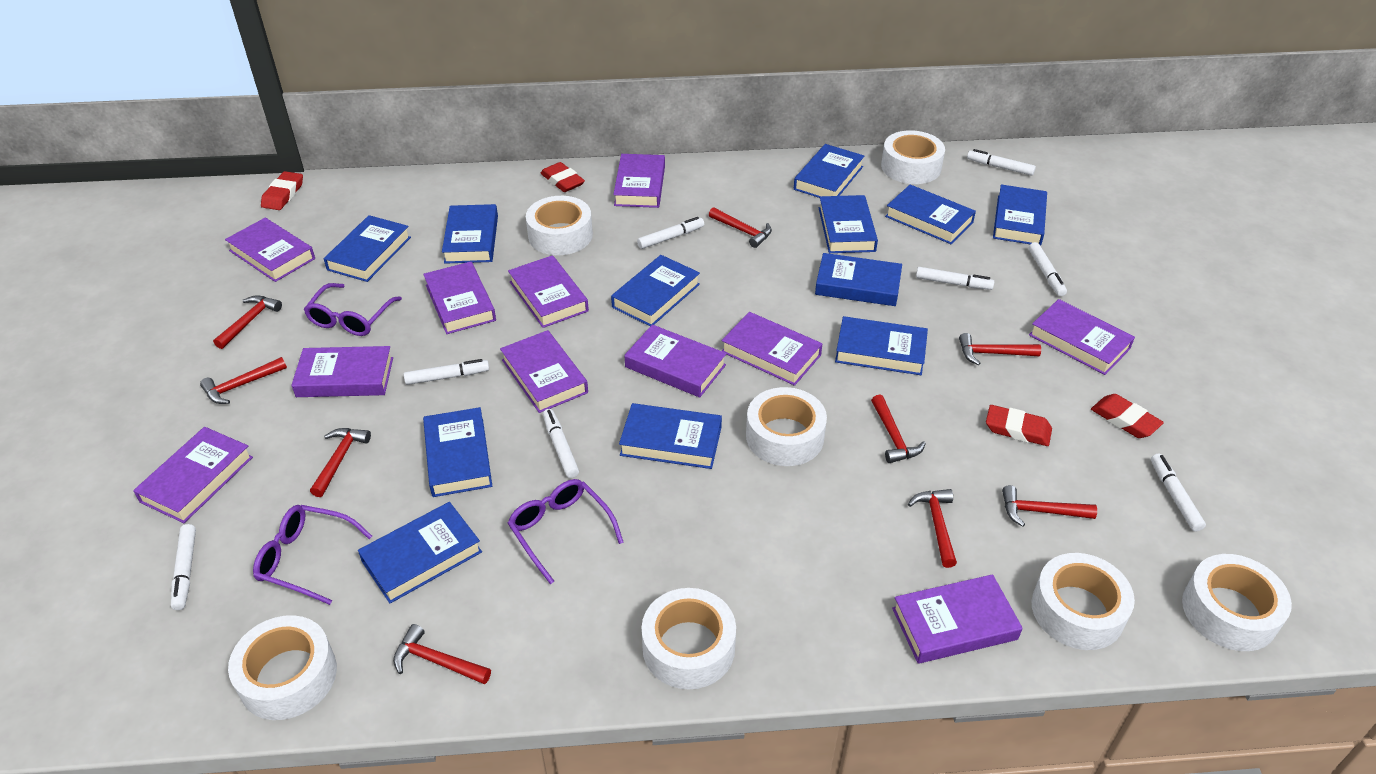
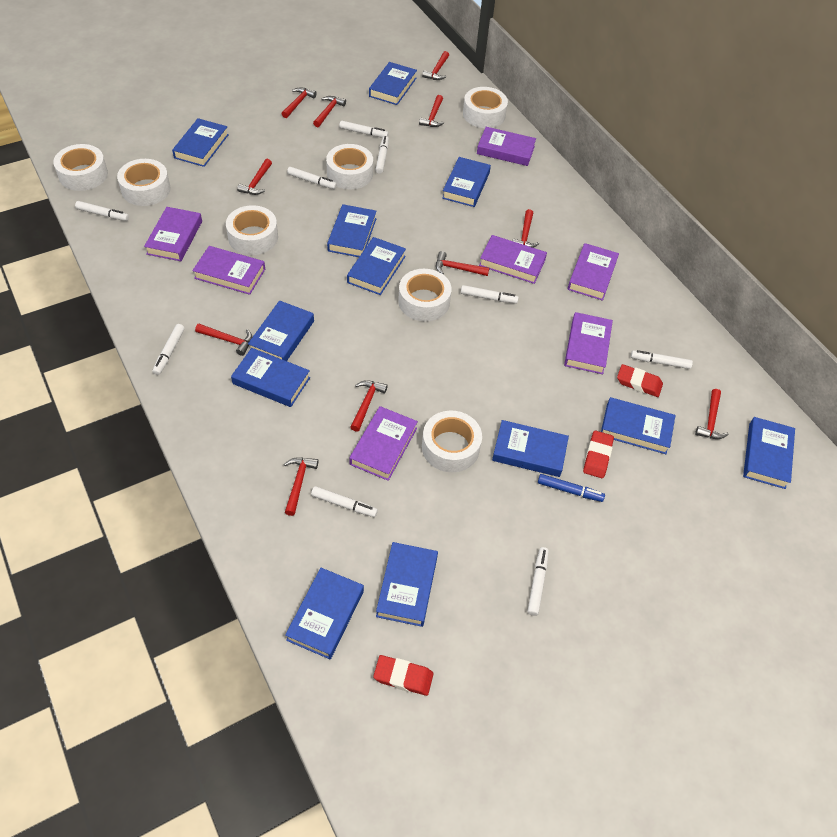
blue marker: none = 0 -> [538,474,605,502] = 1
purple book: [133,427,253,523] [225,218,315,282] [291,346,393,397] [423,262,496,334] [500,330,588,413] [508,255,589,328] [613,154,665,208] [624,324,726,398] [722,312,822,386] [892,574,1023,664] [1029,299,1135,375] = 11 -> [144,207,202,261] [192,246,265,295] [349,406,418,481] [477,127,536,166] [479,235,547,284] [564,312,613,374] [568,243,619,301] = 7
purple glasses: [253,505,372,605] [304,283,402,336] [508,479,624,584] = 3 -> none = 0
red eraser: [261,171,303,210] [540,162,585,192] [986,405,1052,446] [1091,394,1164,438] = 4 -> [373,655,433,696] [583,431,614,478] [617,364,663,397] = 3
red hammer: [200,357,287,404] [213,295,282,349] [310,428,371,497] [393,624,491,684] [709,207,772,248] [871,395,926,463] [908,489,957,568] [959,333,1041,365] [1002,485,1097,527] = 9 -> [195,324,252,356] [237,159,272,195] [282,87,317,118] [284,458,318,516] [313,96,346,127] [350,380,388,432] [419,95,444,127] [422,51,449,80] [436,251,489,276] [513,209,539,248] [695,389,729,439] = 11
white marker: [171,524,196,610] [404,359,489,385] [543,409,579,478] [637,217,704,249] [916,267,994,290] [967,149,1036,176] [1029,242,1067,296] [1151,454,1206,531] = 8 -> [75,201,129,221] [153,324,185,375] [287,167,337,189] [311,486,378,517] [339,121,389,138] [375,136,389,174] [461,285,519,304] [527,547,549,616] [631,350,693,369] = 9

